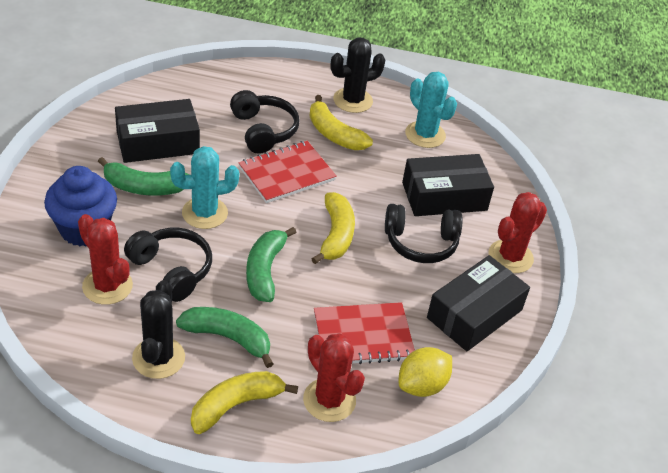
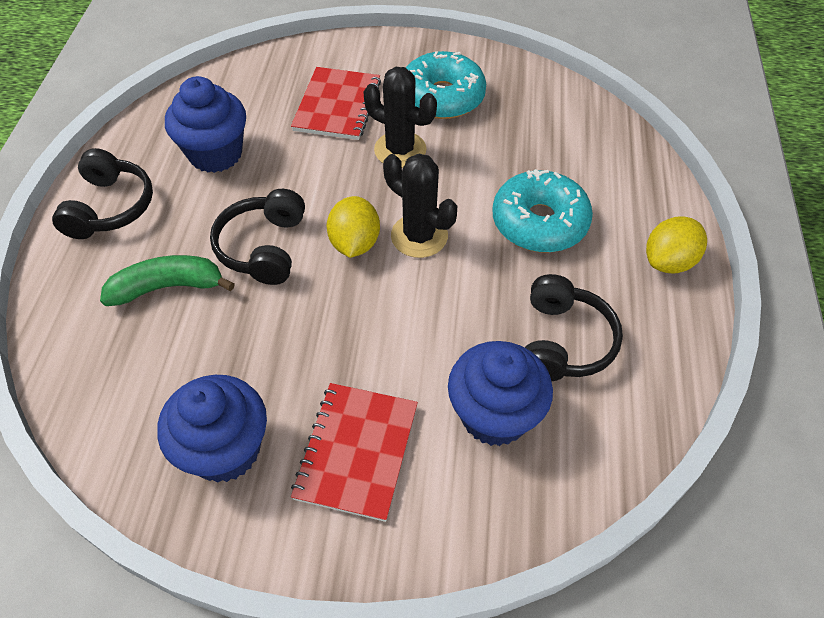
black box: [115,99,200,163] [402,154,494,216] [427,255,530,351] = 3 -> none = 0
blue cupcake: [44,166,117,246] = 1 -> [157,375,267,482] [165,76,246,173] [448,341,553,446] = 3
green banana: [98,157,189,196] [176,307,273,368] [246,227,297,302] = 3 -> [100,255,235,306] = 1
red cactus: [78,214,133,305] [303,333,365,422] [488,192,547,273] = 3 -> none = 0
turquoise cactus: [170,146,239,229] [405,72,457,148] = 2 -> none = 0
turquoise donut: none = 0 -> [406,51,486,119] [493,169,593,253] = 2
yellow banana: [191,371,298,434] [309,95,373,150] [311,192,355,264] = 3 -> none = 0
yellow lemon: [399,347,452,397] = 1 -> [327,196,380,258] [646,216,707,274] = 2

